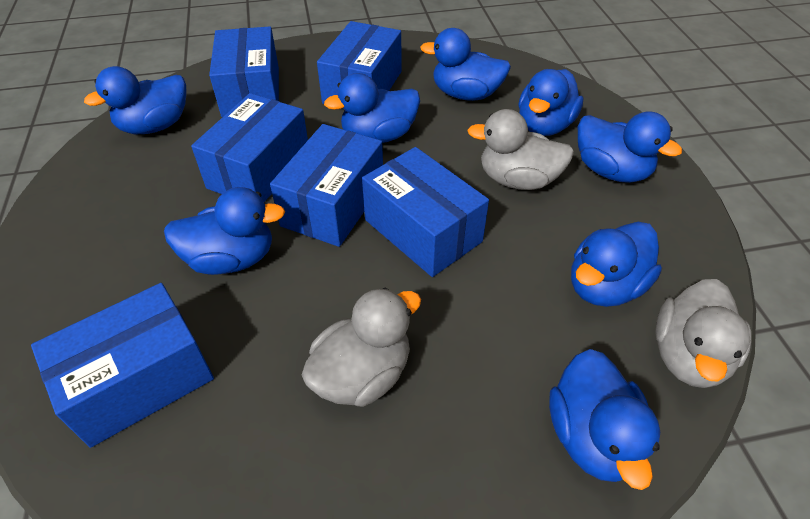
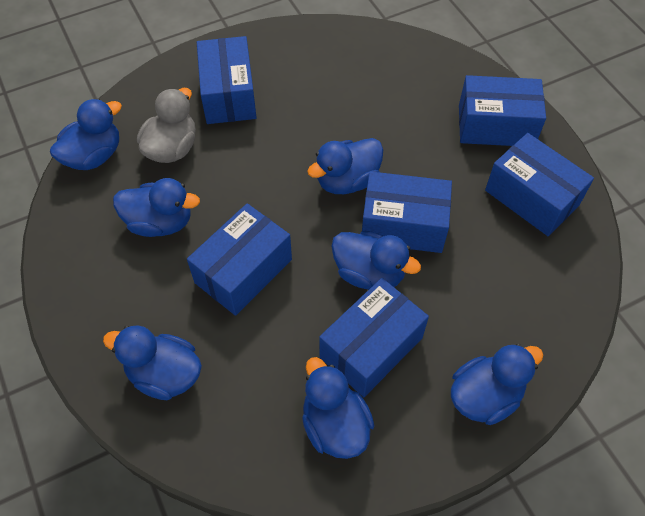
blue duck: [84,66,187,134] [164,187,285,275] [324,73,420,143] [420,28,511,101] [518,69,583,136] [549,349,660,490] [571,222,662,307] [578,111,682,183] = 8 -> [50,99,122,170] [103,325,202,400] [113,178,200,237] [302,357,375,459] [307,138,383,194] [331,231,421,290] [451,344,543,425] = 7
grey duck: [302,287,421,407] [467,109,574,190] [655,279,751,388] = 3 -> [137,88,196,163] = 1

